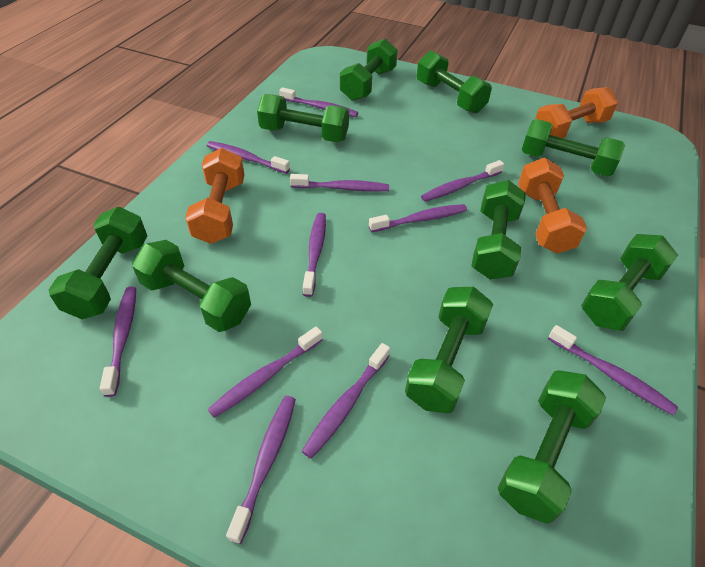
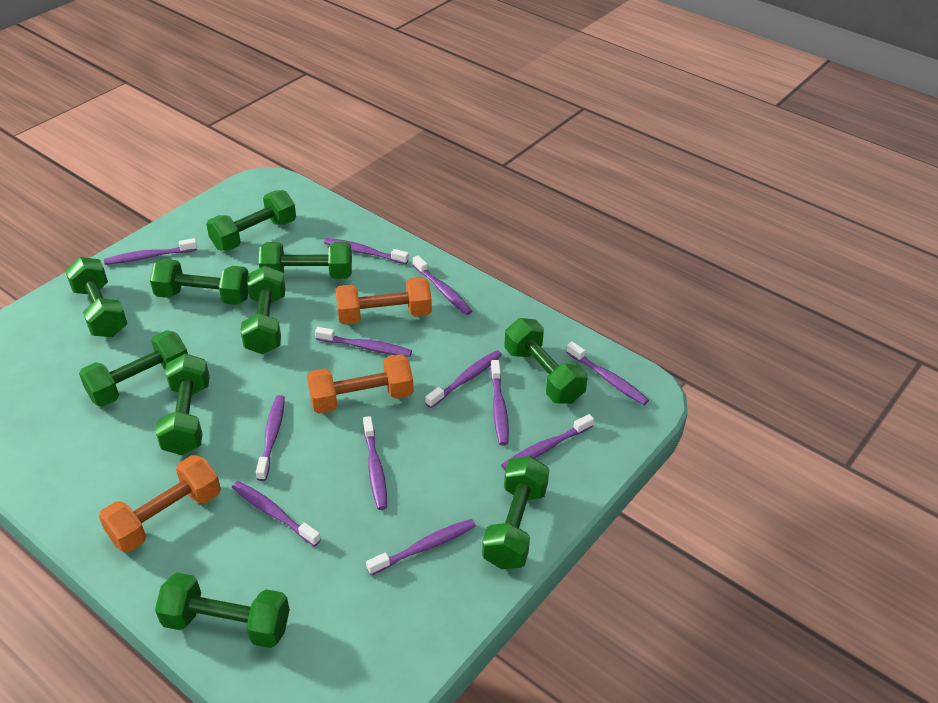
purple toothbrush: [100,286,136,397] [207,141,290,174] [207,327,323,418] [226,396,296,544] [279,87,358,117] [290,174,389,192] [302,343,390,459] [303,213,326,297] [369,204,467,232] [421,160,504,202] [548,325,678,415] = 11 -> [104,238,197,265] [232,481,321,546] [256,395,285,481] [315,327,412,357] [324,238,409,264] [363,416,387,510] [366,519,476,575] [413,255,472,315] [425,350,502,408] [490,360,509,445] [501,414,594,470] [566,342,649,405] = 12

